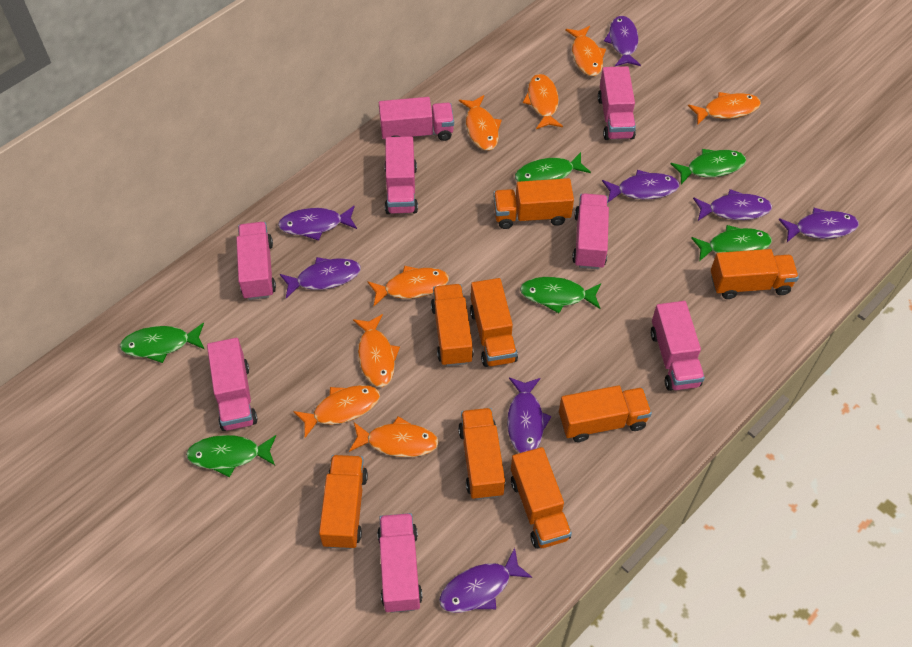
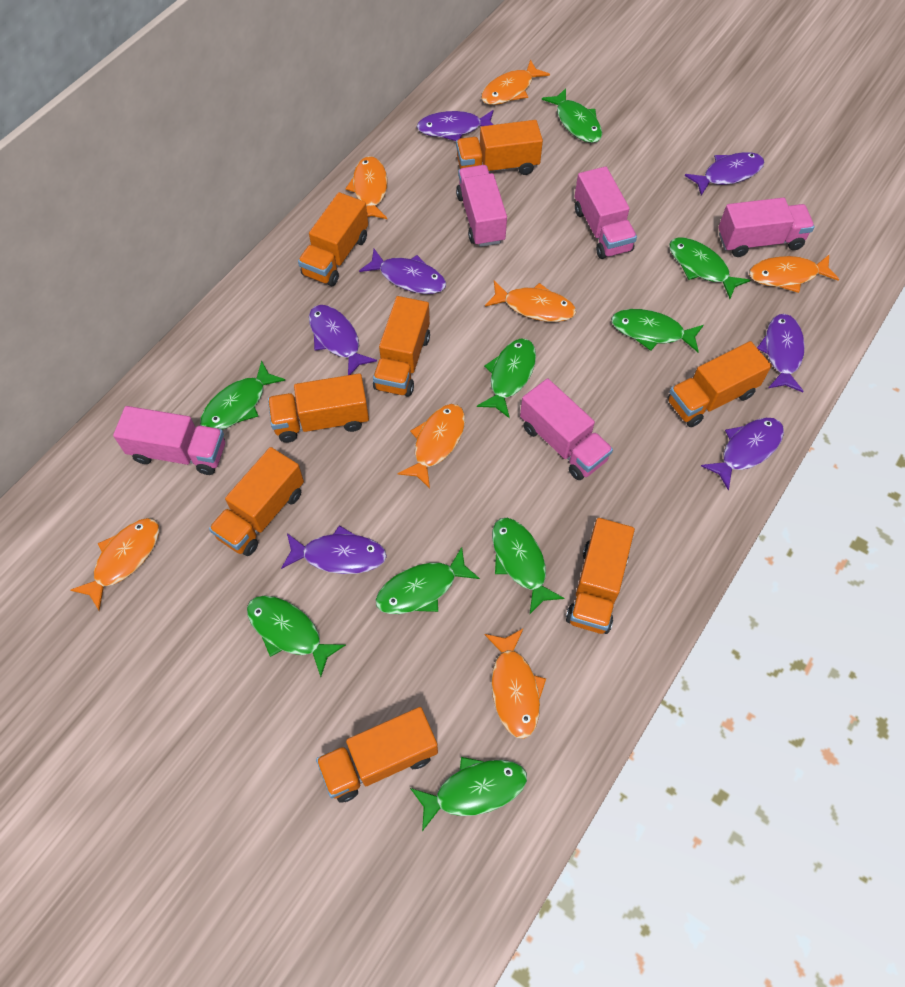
green fish: [120,323,204,363] [186,435,276,477] [515,152,591,182] [520,277,601,313] [671,149,746,184] [691,225,772,261] = 6 -> [200,360,285,430] [247,596,346,677] [376,547,480,614] [410,757,527,831] [477,339,536,418] [492,518,564,614] [542,88,602,143] [611,309,703,352] [669,238,750,299] = 9
orange fish: [293,385,380,438] [349,416,439,457] [353,314,400,387] [367,266,449,306] [459,95,502,150] [523,74,563,129] [565,26,606,76] [688,92,761,125] = 8 -> [70,518,159,611] [345,156,388,219] [397,404,465,489] [481,60,550,105] [484,628,546,739] [485,281,576,322] [749,255,839,293] = 7
pink truck: [207,338,257,431] [236,222,276,300] [377,513,423,613] [379,97,454,141] [384,136,418,214] [572,193,609,269] [598,66,636,140] [651,301,705,391] = 8 -> [113,406,225,475] [456,165,507,247] [520,379,613,480] [574,166,637,259] [718,198,815,257] = 5
purple fish: [278,206,357,241] [280,257,361,298] [439,548,532,613] [507,377,552,453] [602,170,680,202] [604,16,641,66] [693,189,772,221] [779,208,859,242] = 8 -> [281,525,387,574] [309,305,377,375] [359,249,446,294] [417,110,494,141] [685,152,764,196] [701,418,784,490] [757,314,805,392] = 7

